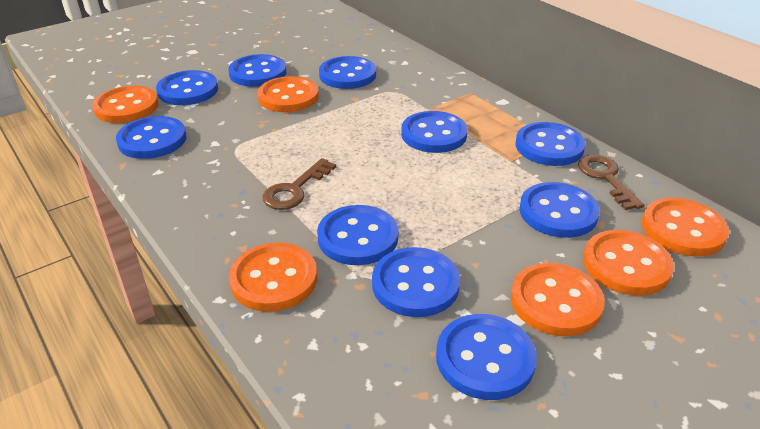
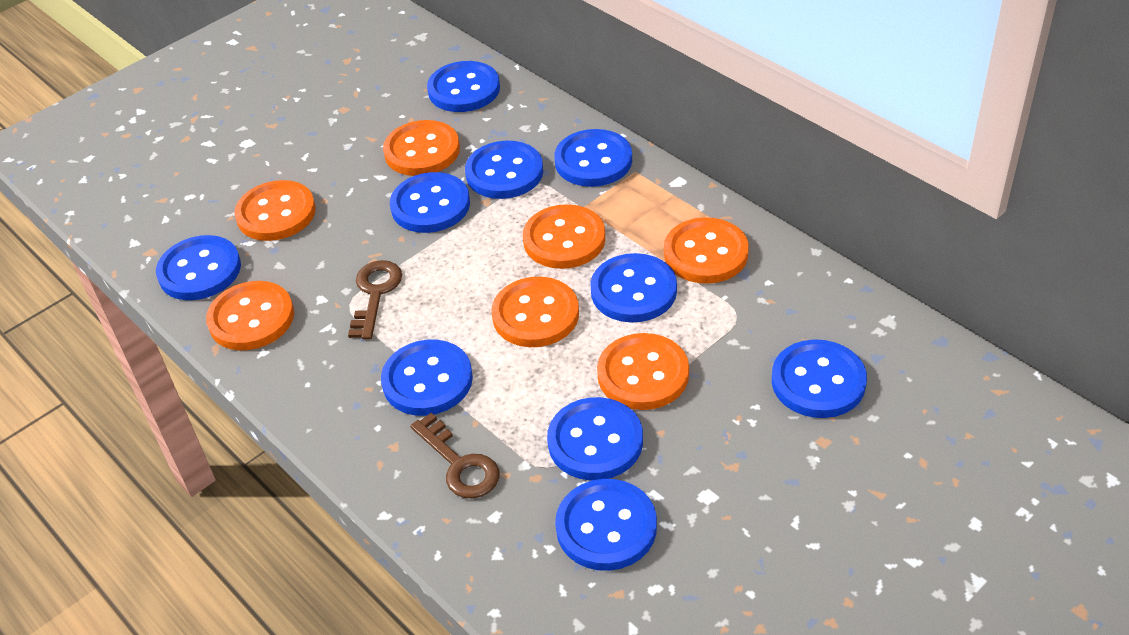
orange button: [92,86,159,123] [229,243,317,312] [258,76,319,112] [511,263,605,336] [583,230,674,296] [642,198,729,257] = 6 -> [206,281,294,350] [234,180,316,241] [383,120,460,176] [491,277,579,347] [523,204,606,269] [597,333,689,410] [664,217,749,284] = 7

